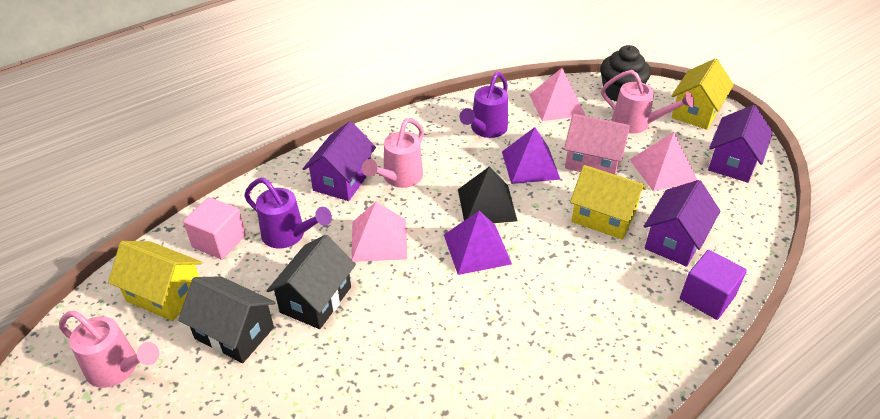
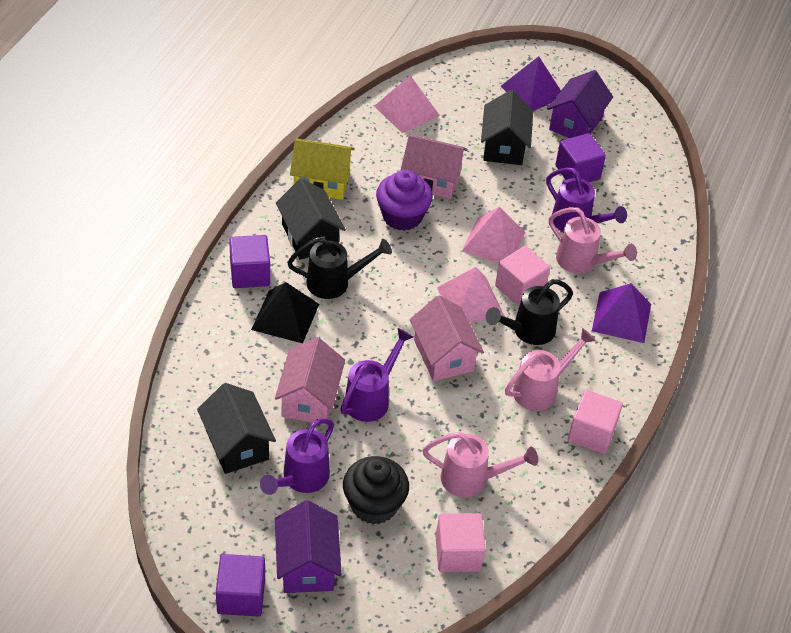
black house: [178,276,276,363] [267,235,356,329] = 2 -> [197,383,276,474] [276,178,346,260] [481,90,533,165] = 3
black watering can: none = 0 -> [287,237,392,299] [486,279,573,345] = 2
pink cube: [183,197,246,260] = 1 -> [436,513,485,572] [495,246,550,306] [568,390,623,454] = 3
pink house: [564,114,630,175] = 1 -> [275,337,345,425] [401,134,467,199] [410,296,484,381] = 3
purple cube: [680,250,747,320] = 1 -> [216,554,265,617] [229,235,270,288] [555,133,606,182] = 3
purple cupcake: none = 0 -> [376,170,433,231] = 1
purple house: [303,121,376,201] [644,180,720,267] [708,105,773,183] = 3 -> [275,500,342,593] [547,70,613,138] = 2
purple watering can: [244,178,332,248] [460,72,508,138] = 2 -> [260,418,334,495] [340,328,413,422] [546,167,627,232] = 3
yellow house: [108,241,202,321] [570,165,646,240] [671,58,734,130] = 3 -> [290,138,355,200] = 1

